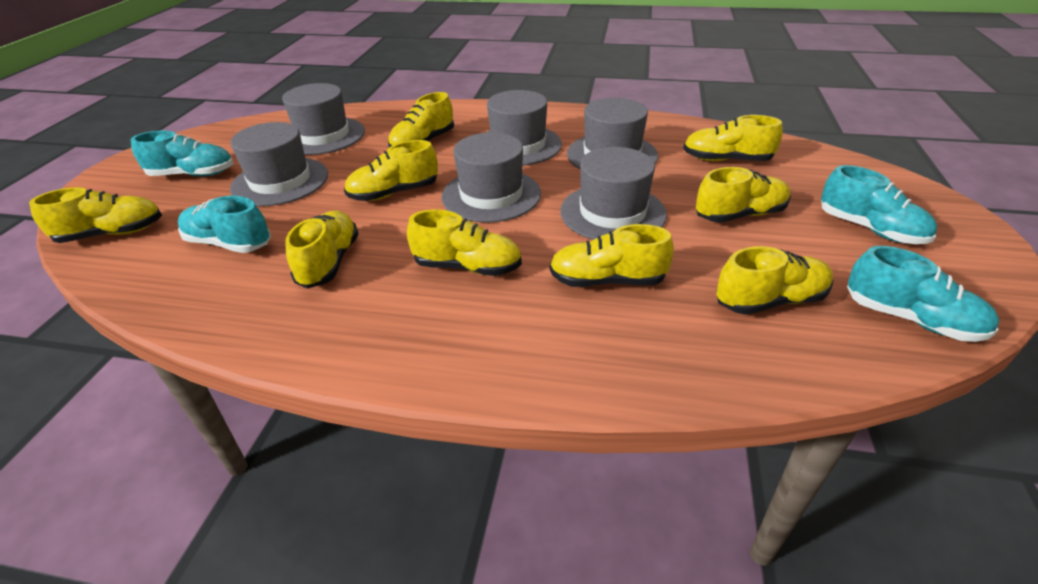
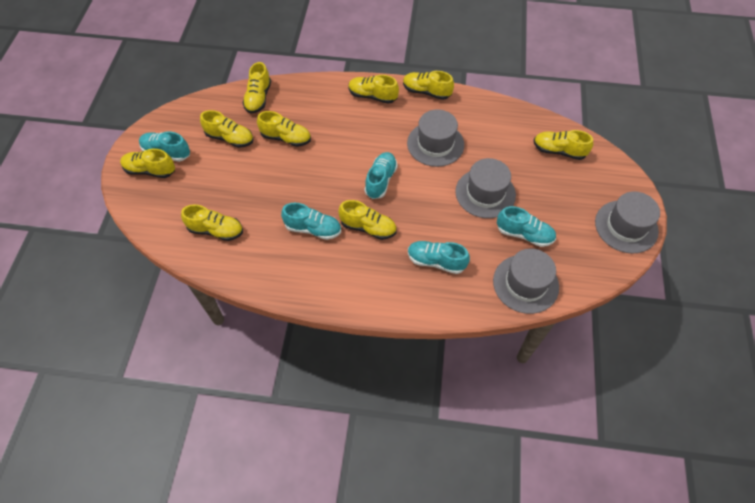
grey hat: [230,122,328,206] [282,83,365,155] [441,133,541,223] [485,90,562,166] [560,147,667,240] [567,98,658,169] = 6 -> [407,109,464,167] [455,158,516,218] [493,249,559,314] [595,191,660,254] = 4
turquoise shoe: [131,130,233,176] [178,196,271,253] [821,165,937,244] [847,246,999,342] = 4 -> [139,132,190,162] [281,203,341,240] [364,152,398,199] [408,241,470,274] [497,206,556,247] = 5

